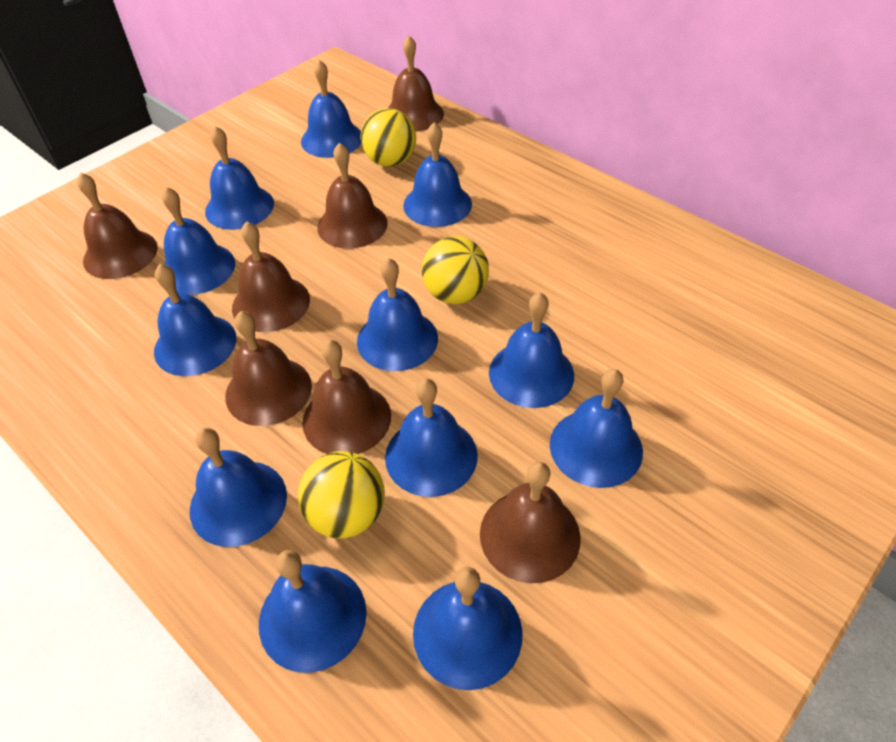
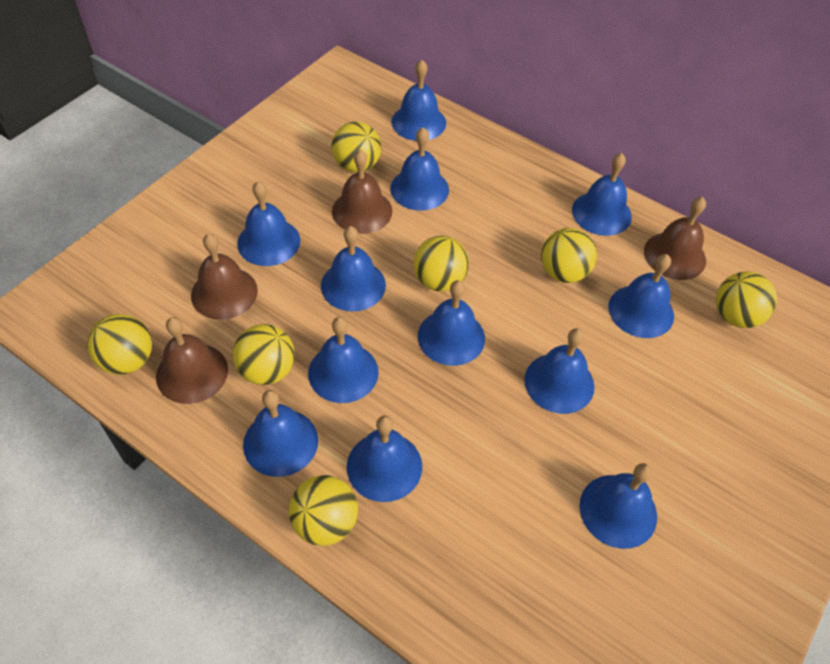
brown bell: [77,172,158,279] [225,311,312,426] [232,221,310,332] [302,340,391,454] [317,143,388,249] [388,35,444,131] [480,462,581,583] = 7 -> [156,317,228,404] [191,234,258,320] [332,150,392,234] [644,197,706,280] = 4
yellow ball: [298,451,385,539] [361,108,416,167] [422,236,489,304] = 3 -> [87,314,152,375] [233,324,295,385] [289,475,358,546] [332,121,381,173] [413,236,469,291] [541,228,597,283] [716,271,777,328] = 7

